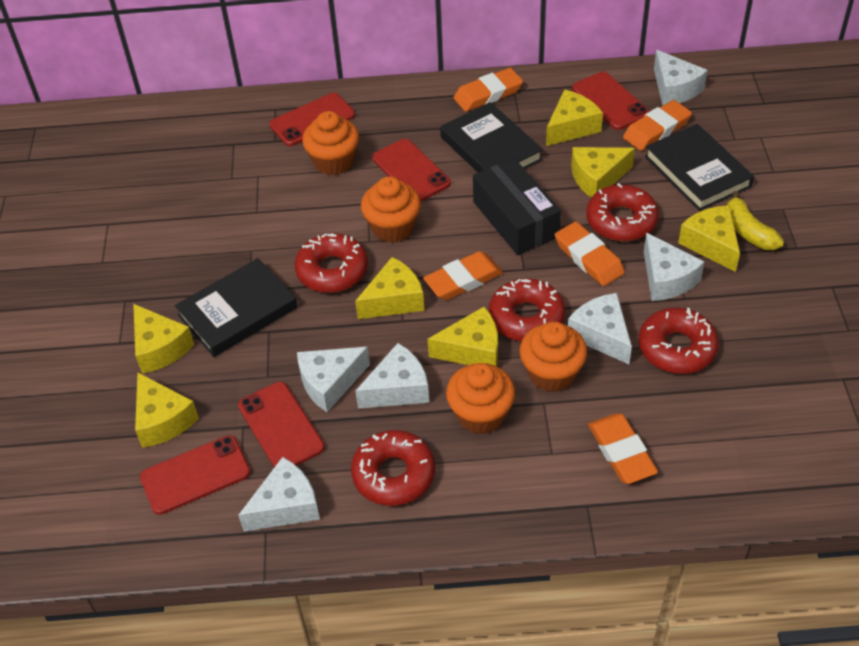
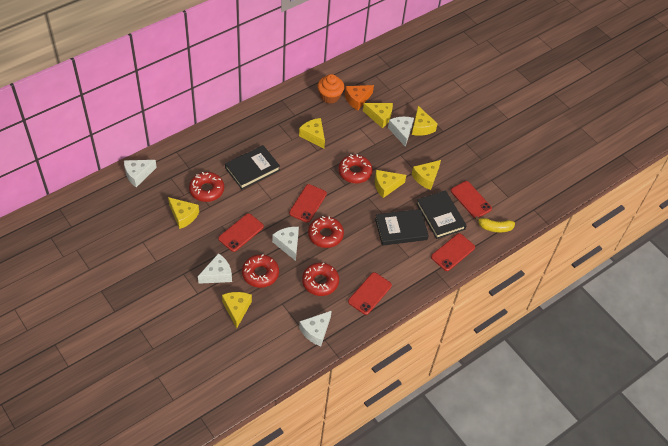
black box: [473,158,561,255] = 1 -> none = 0
orange cheese: none = 0 -> [345,85,374,110] = 1
orange cupcake: [302,111,359,175] [361,176,421,243] [446,363,515,434] [519,322,587,392] = 4 -> [317,74,345,103] = 1
orange eraser: [423,251,503,300] [453,68,523,112] [555,222,625,286] [588,413,658,484] [623,100,692,151] = 5 -> none = 0
white cheese: [238,457,320,531] [297,347,370,412] [355,343,429,408] [568,293,632,364] [644,233,704,301] [654,50,708,105] = 6 -> [124,160,157,187] [198,253,232,284] [272,227,299,261] [299,311,332,346] [388,117,414,147] = 5

